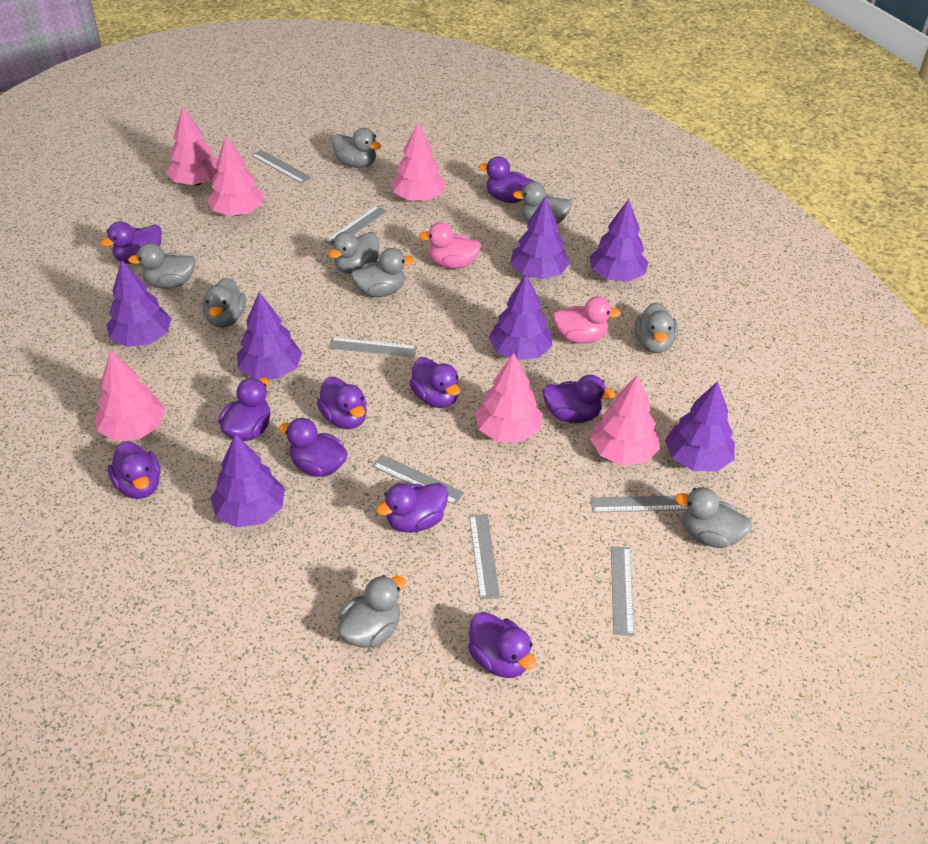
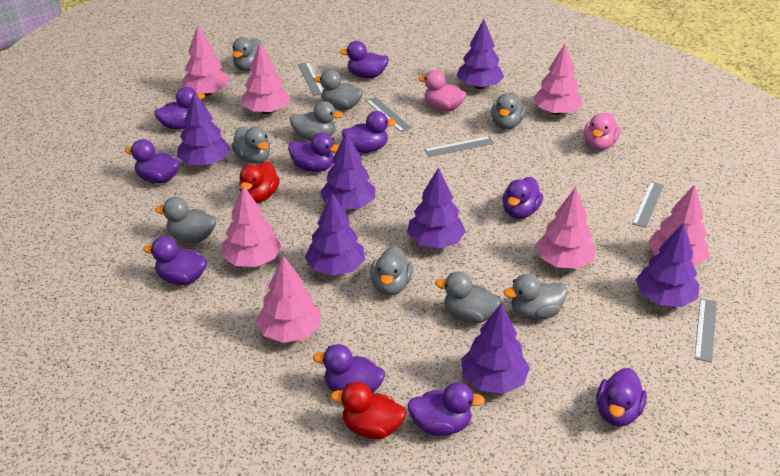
grey ruler: [251,150,311,184] [324,205,387,246] [328,337,417,358] [372,454,464,505] [469,514,500,600] [590,495,687,513] [611,546,634,636] = 7 -> [298,62,323,96] [366,97,412,132] [424,136,495,157] [632,181,664,228] [694,298,717,363] = 5
pink tree: [95,351,166,441] [166,106,218,186] [207,136,263,216] [391,122,446,202] [475,353,543,442] [590,374,660,466] = 6 -> [181,25,229,96] [222,185,282,267] [242,43,290,114] [256,255,321,343] [533,44,582,115] [536,187,596,269] [648,184,709,266] = 7
red duck: none = 0 -> [239,161,280,203] [331,382,406,439] = 2

